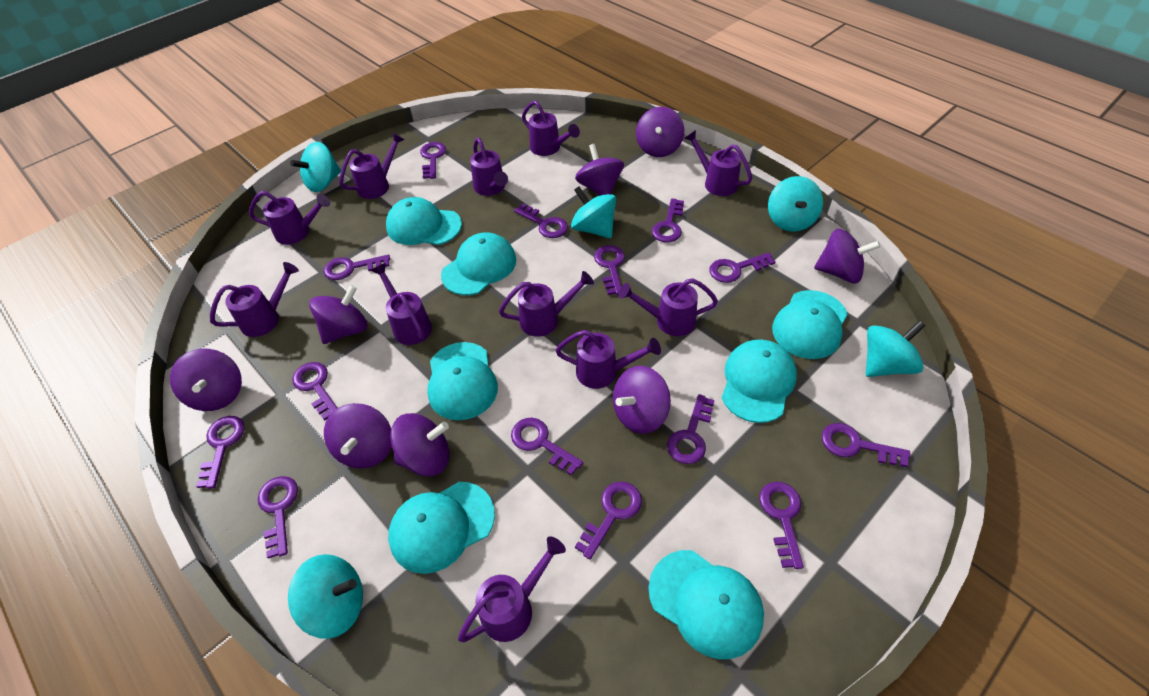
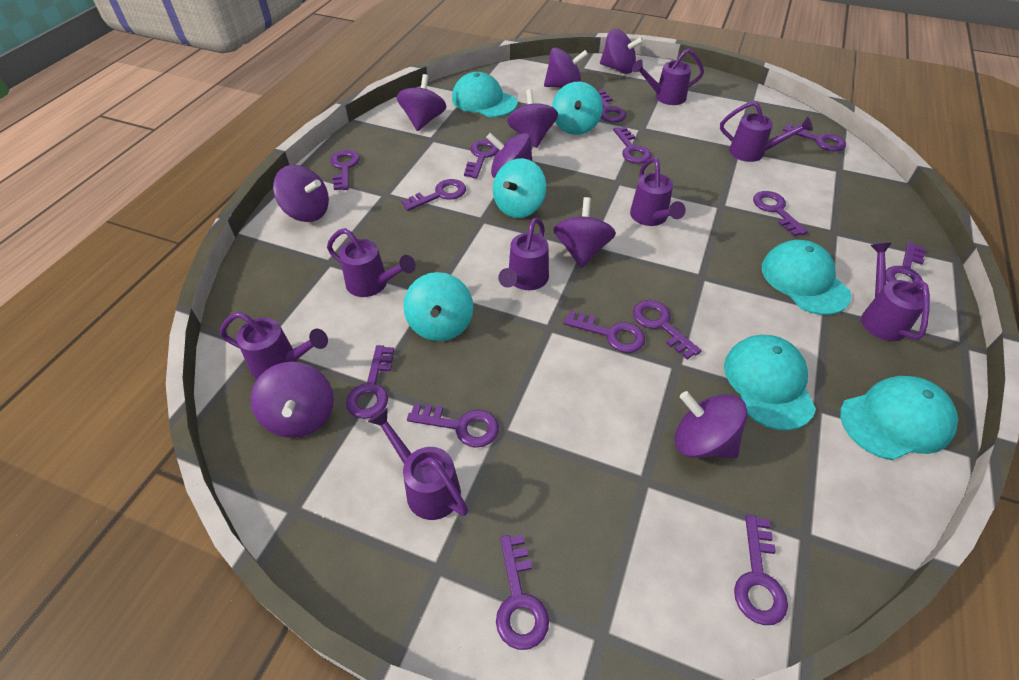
purple spinning top: [170,349,242,411] [309,285,368,344] [324,403,392,469] [390,413,449,477] [575,144,624,195] [613,366,671,434] [636,107,684,157] [814,229,881,283] = 8 -> [251,362,334,438] [273,165,329,222] [397,74,447,131] [486,133,533,178] [507,89,558,148] [544,48,588,88] [553,197,616,268] [600,29,644,74] [675,391,748,458] = 9
purple watering can: [210,262,299,337] [249,191,330,245] [339,132,405,199] [371,263,432,345] [458,536,566,642] [470,138,508,196] [499,271,594,337] [522,101,580,156] [555,330,661,389] [619,278,718,336] [684,130,752,196] = 11 -> [220,312,328,379] [327,228,416,297] [368,408,468,520] [498,218,549,290] [630,157,686,226] [632,49,704,105] [720,101,813,162] [861,243,930,341] = 8
turquoise cap: [386,197,462,245] [388,482,495,574] [427,342,498,420] [441,232,516,295] [648,550,764,659] [722,340,797,423] [772,290,847,359] = 7 -> [452,72,517,117] [724,335,816,431] [762,240,851,315] [840,376,958,460] = 4
turquoise spinning top: [288,554,363,639] [290,142,341,192] [571,186,616,238] [768,176,823,232] [866,321,926,377] = 5 -> [403,272,473,341] [493,158,546,218] [552,81,603,135] = 3

